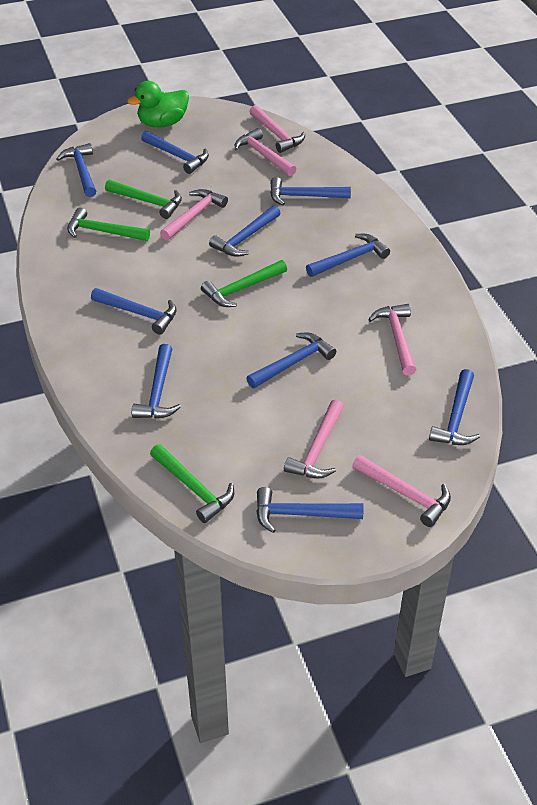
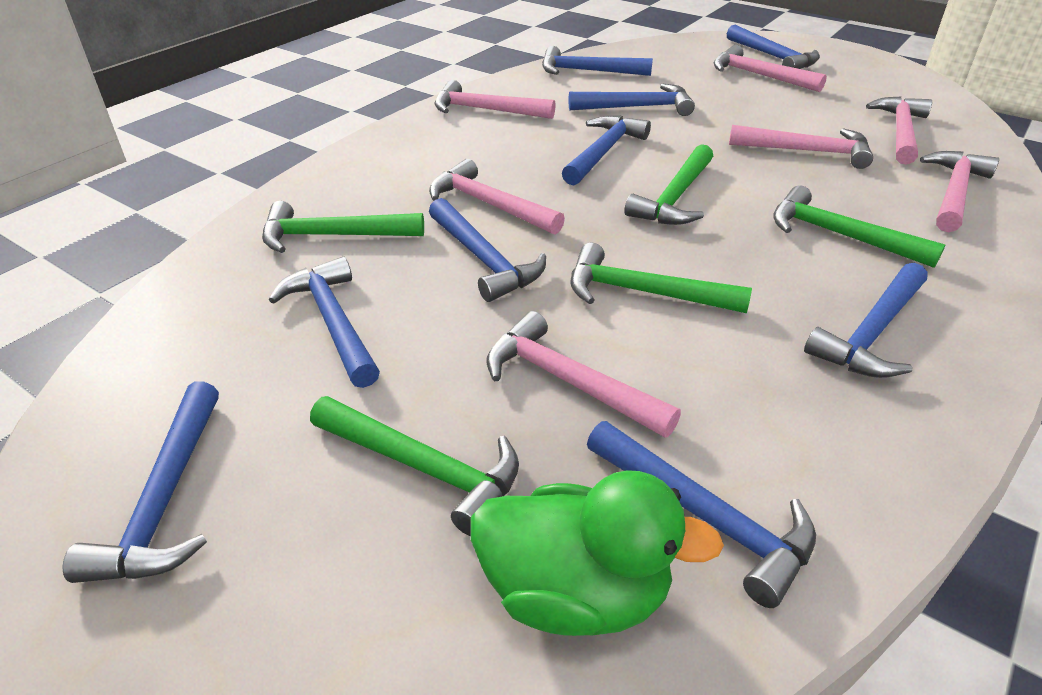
blue hammer: [56,143,96,197] [91,288,177,335] [132,344,181,419] [141,131,209,174] [209,205,281,257] [246,332,336,388] [256,487,363,533] [270,177,351,205] [306,234,390,277] [429,369,480,445] = 10 -> [63,382,219,583] [269,256,380,388] [429,198,546,302] [542,46,653,76] [562,115,651,185] [569,83,695,116] [587,421,816,608] [727,25,820,69] [804,263,927,378] = 9
green hammer: [67,207,150,241] [105,179,182,219] [150,444,234,523] [201,260,287,307] = 4 -> [262,201,424,253] [310,396,519,536] [570,243,752,313] [624,144,713,225] [773,185,945,268] = 5
pink hammer: [160,189,228,240] [235,128,296,176] [249,105,305,153] [284,400,344,479] [353,455,451,527] [368,304,416,375] = 6 -> [429,159,565,235] [435,80,556,119] [487,311,681,438] [714,45,827,92] [729,125,873,169] [866,96,932,164] [920,151,999,232] = 7

